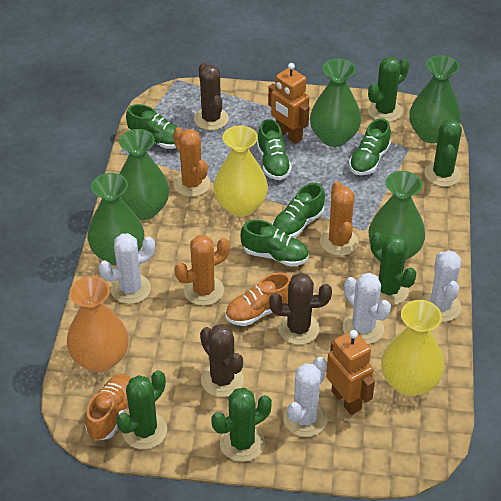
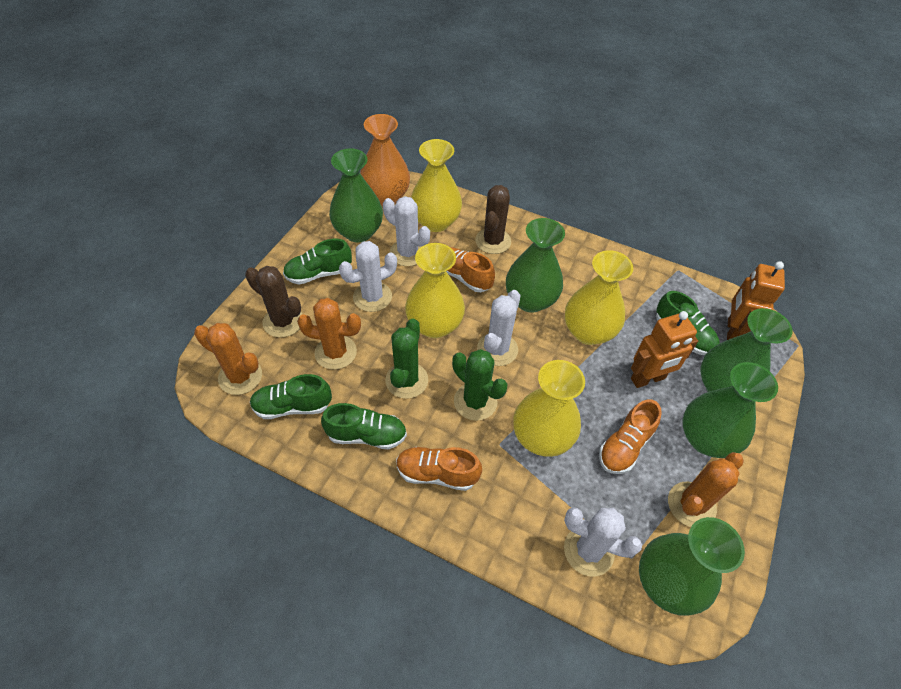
brown cactus: [194,63,229,130] [200,324,244,397] [269,273,332,345] = 3 -> [245,266,303,338] [475,185,511,254] = 2
green cactus: [116,370,167,449] [211,388,272,462] [368,57,409,122] [370,232,416,305] [425,119,462,187] = 5 -> [385,319,428,399] [452,349,508,421] = 2
green shoe: [126,104,177,149] [240,220,308,266] [257,119,292,180] [272,183,325,238] [349,118,391,175] = 5 -> [250,374,332,419] [283,239,352,284] [321,403,407,449] [656,291,720,355] = 4
orange shoe: [85,374,131,440] [225,273,291,326] = 2 -> [396,447,482,491] [446,247,495,292] [599,399,662,474] = 3
yellow vase: [213,126,268,217] [381,300,445,396] = 2 -> [405,243,465,338] [411,139,462,232] [513,360,585,457] [565,250,633,345] = 4

